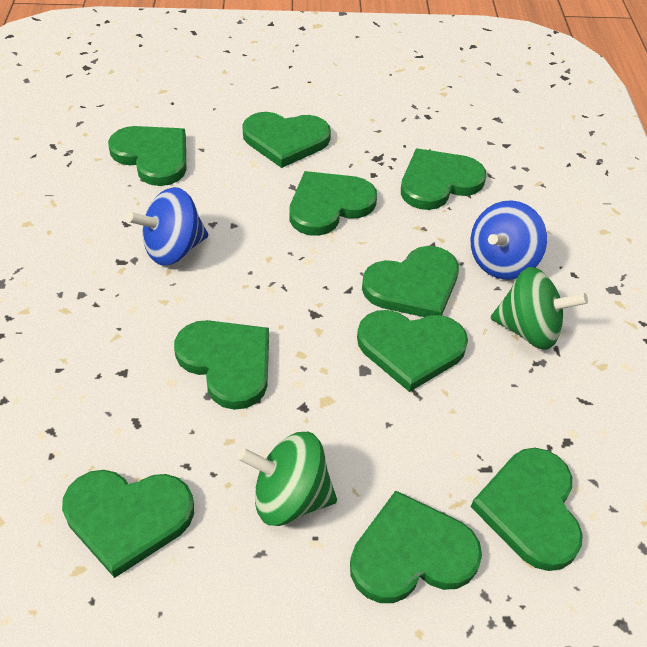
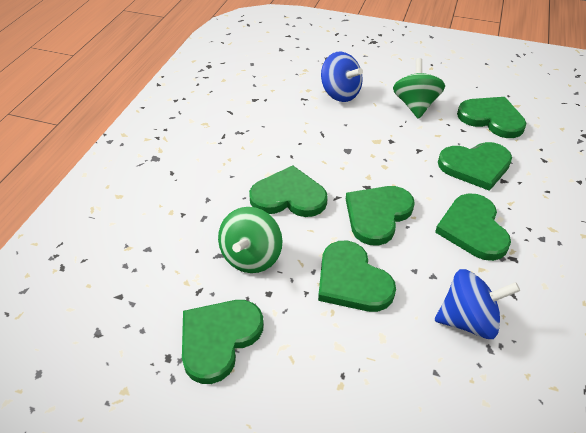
green heart: [62,470,194,578] [108,126,186,186] [174,320,269,410] [242,112,331,168] [289,171,377,236] [350,490,482,603] [357,310,468,392] [362,246,459,317] [401,149,486,210] [471,448,583,571] = 10 -> [182,300,264,384] [249,165,328,217] [318,241,396,312] [346,186,415,246] [435,193,511,261] [438,142,512,191] [457,97,526,138] = 7

